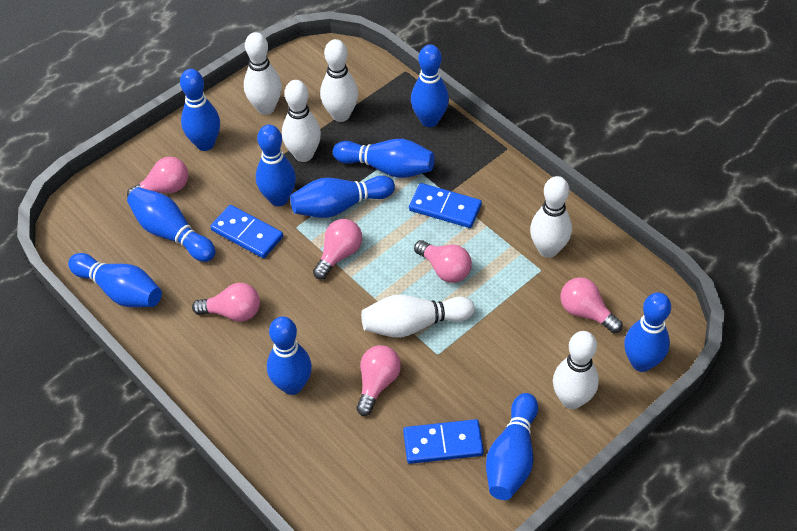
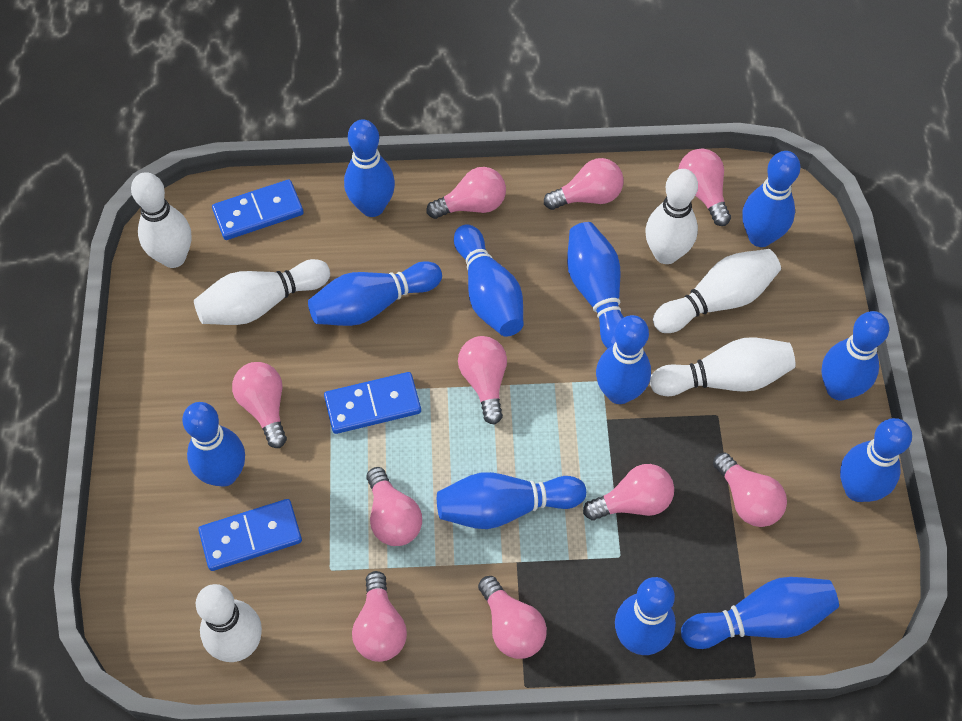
blue bowling pin: [68,253,162,307] [127,187,216,262] [180,69,220,151] [256,125,296,206] [267,317,312,395] [290,176,395,218] [333,139,435,178] [411,45,449,127] [486,393,538,500] [624,293,671,372] = 10 -> [182,402,245,487] [308,261,442,326] [344,119,395,217] [437,472,586,529] [454,224,523,337] [567,222,624,349] [596,315,651,404] [615,577,676,655] [681,577,839,649] [742,151,801,247] [821,311,889,401] [840,418,912,502] = 12
pink light bulb: [127,157,188,198] [192,283,260,322] [313,219,362,280] [356,345,401,416] [414,240,472,283] [561,277,622,333] = 6 -> [232,362,287,448] [352,571,407,662] [367,467,422,546] [427,167,506,219] [458,336,507,425] [478,576,547,659] [544,158,624,210] [583,464,674,520] [678,148,731,226] [713,452,787,527] = 10

